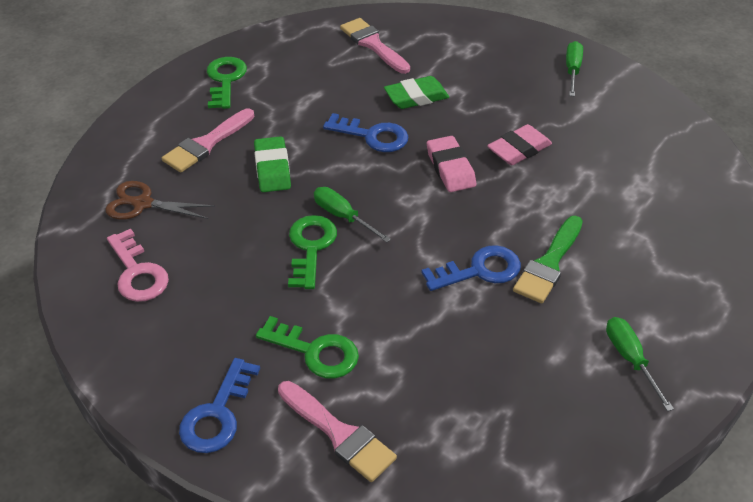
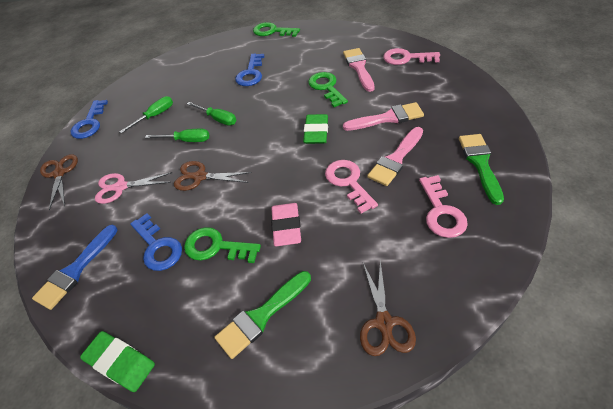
blue brush: none = 0 -> [32,224,118,310] = 1
brown scissors: [106,181,215,220] = 1 -> [40,154,78,210] [174,161,252,191] [360,260,416,356] = 3
green brush: [513,216,583,303] = 1 -> [215,271,311,359] [459,134,504,205] = 2
pink eraser: [427,136,476,192] [487,124,552,165] = 2 -> [271,203,301,246] = 1
pink key: [107,229,169,302] = 1 -> [325,160,378,214] [383,48,440,65] [419,175,468,238] = 3
pink scissors: none = 0 -> [95,172,172,204] = 1

